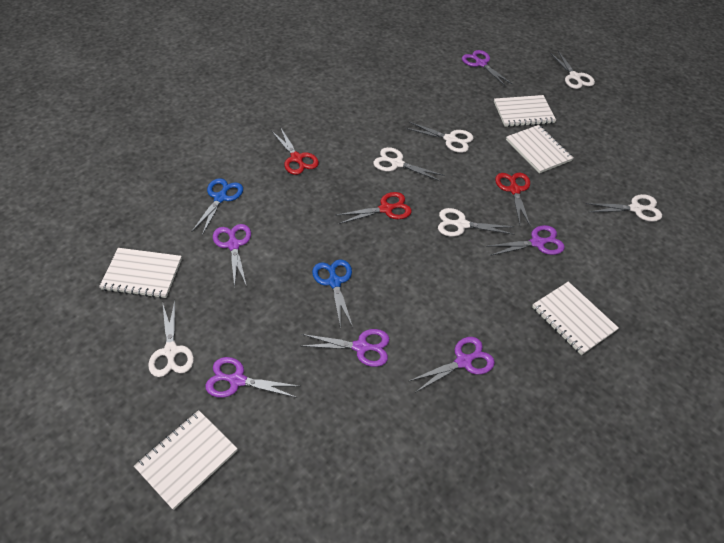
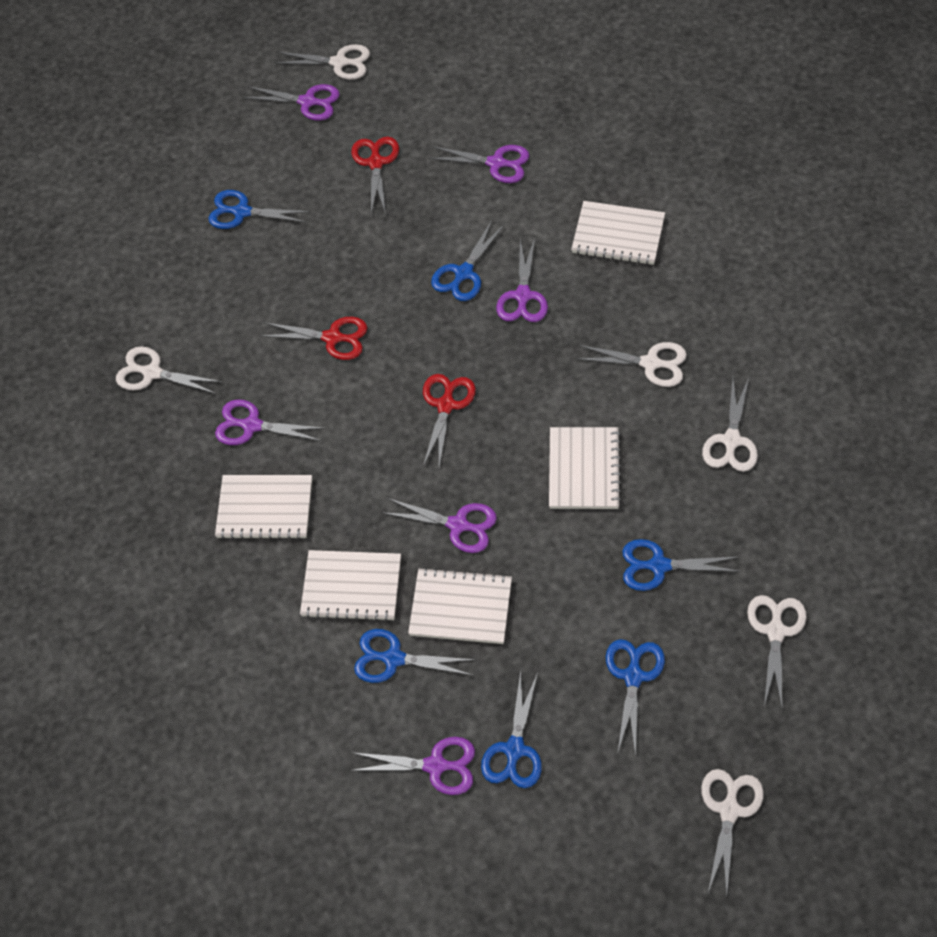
blue scissors: [191,178,243,235] [312,259,353,329] = 2 -> [208,190,310,229] [354,629,476,683] [431,220,505,301] [481,671,542,788] [606,639,665,756] [622,539,741,591] = 6

